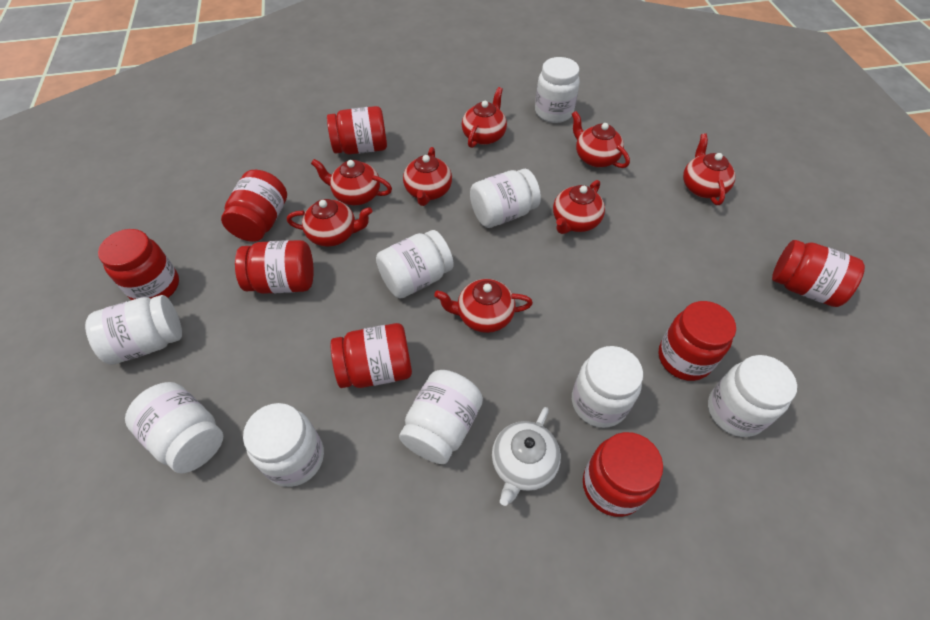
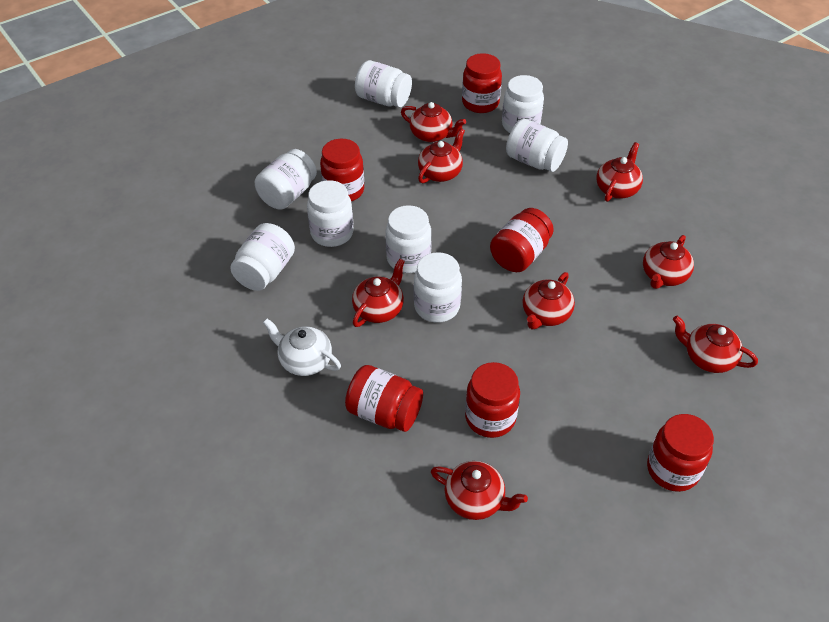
red jar: [98,229,179,300] [221,170,287,242] [235,240,314,294] [327,106,387,154] [331,323,412,388] [583,432,663,517] [659,301,736,381] [772,240,865,307] = 8 -> [320,139,364,202] [345,365,423,432] [462,53,502,113] [465,362,520,438] [490,208,554,272] [647,414,714,492] = 6
white jar: [85,295,182,365] [125,382,223,474] [243,403,324,487] [376,230,454,298] [399,370,483,464] [470,169,541,228] [535,57,580,123] [572,346,643,428] [708,355,797,437] = 9 -> [230,223,295,291] [255,149,317,210] [307,180,353,247] [355,60,412,108] [386,205,432,273] [414,252,462,323] [502,75,544,133] [506,119,568,172] = 8

